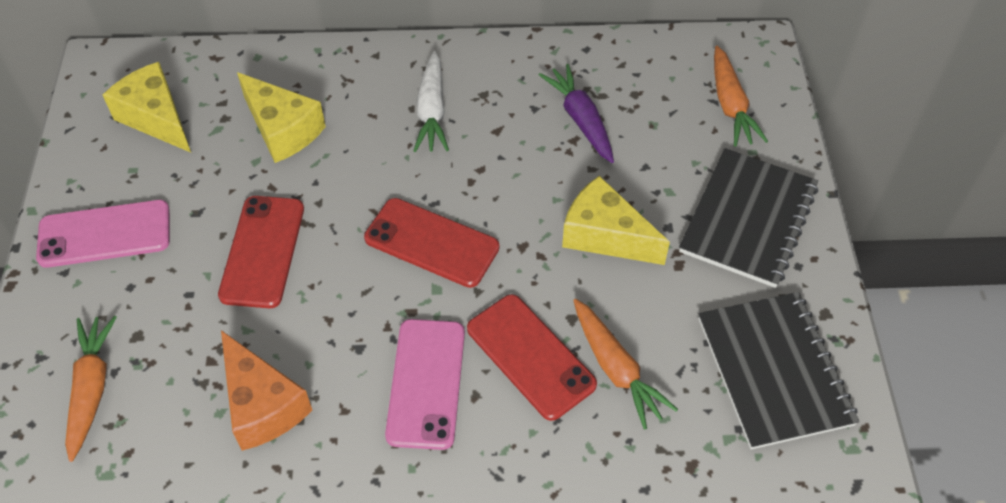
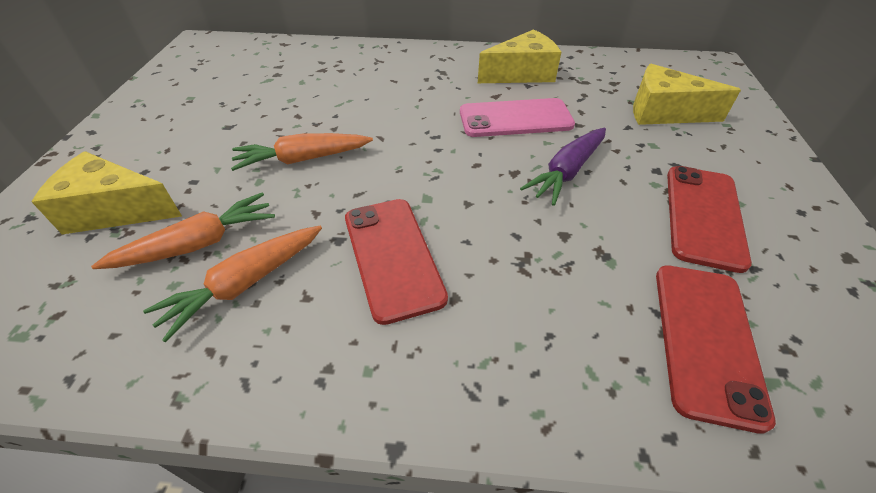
black notebook: [679,148,818,288] [699,292,859,450] = 2 -> none = 0
orange cheese: [221,330,312,451] = 1 -> none = 0
pink phone: [36,200,170,268] [385,319,465,450] = 2 -> [460,98,575,137] = 1
white carrot: [413,51,449,152] = 1 -> none = 0

